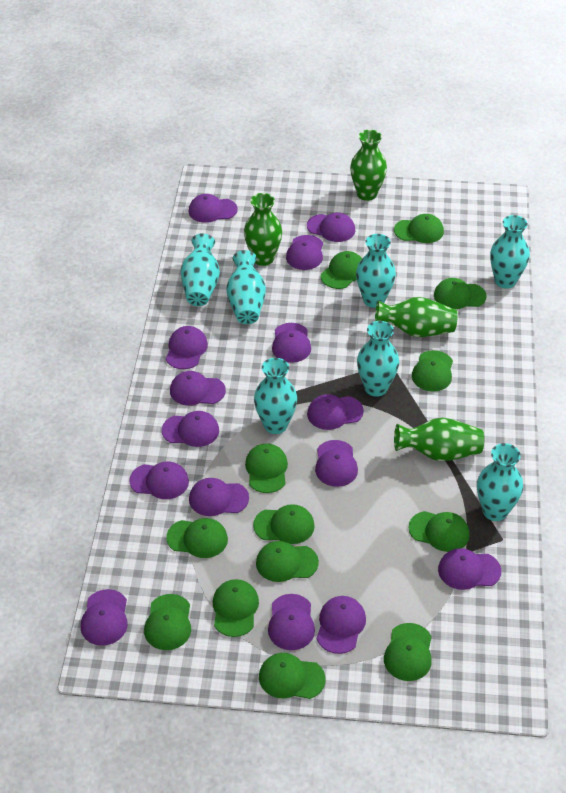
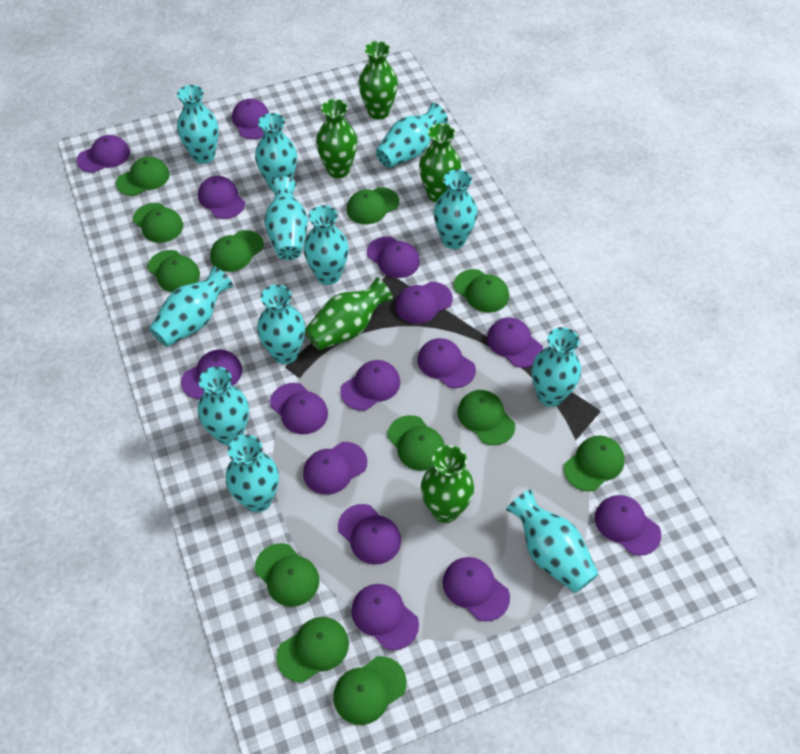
green cap: [144,594,191,650] [166,518,228,558] [213,579,259,637] [245,443,288,493] [253,504,315,544] [256,541,319,582] [259,653,325,699] [321,251,362,289] [384,623,432,681] [394,214,444,243] [408,511,470,552] [412,350,453,392] [434,278,486,309] = 13 -> [116,157,170,196] [133,203,183,243] [148,250,200,292] [210,230,264,272] [255,543,319,607] [276,617,349,682] [333,656,407,725] [347,187,399,224] [388,415,445,471] [454,269,509,313] [457,390,515,445] [564,436,625,491] = 12
green vase: [244,193,282,266] [350,130,387,201] [375,297,458,337] [394,418,484,461] = 4 -> [305,277,393,351] [316,99,358,178] [358,41,398,119] [419,123,461,202] [421,445,474,523] = 5
turquoise vase: [181,233,220,306] [226,250,266,324] [254,358,297,434] [356,234,396,308] [357,321,399,397] [477,443,523,521] [490,215,530,289] = 7 -> [149,266,233,347] [177,85,219,164] [198,367,249,446] [226,434,279,512] [255,113,297,190] [257,284,305,364] [264,177,308,260] [303,205,349,285] [376,103,448,168] [434,169,478,249] [506,489,599,593] [532,327,581,407] = 12

